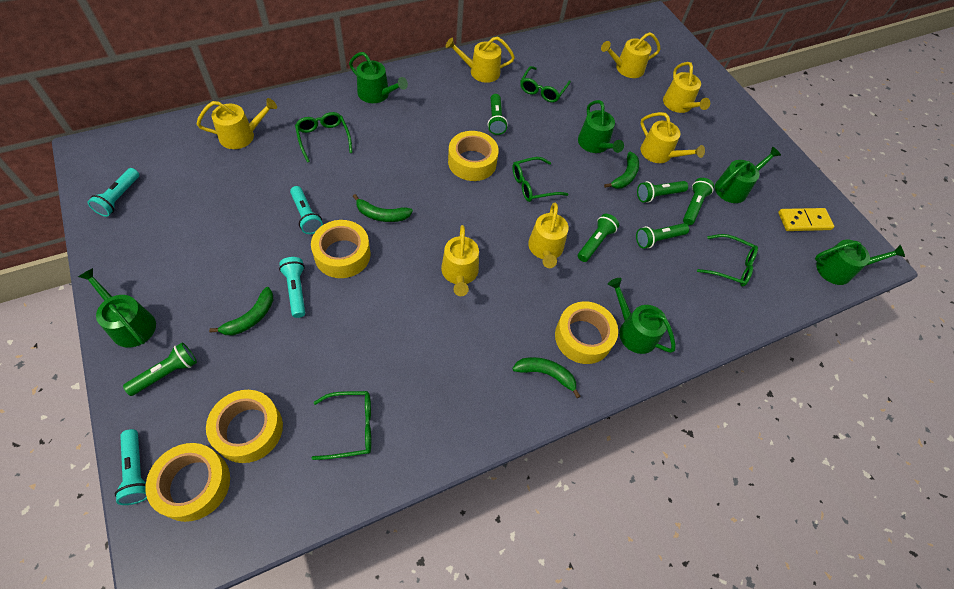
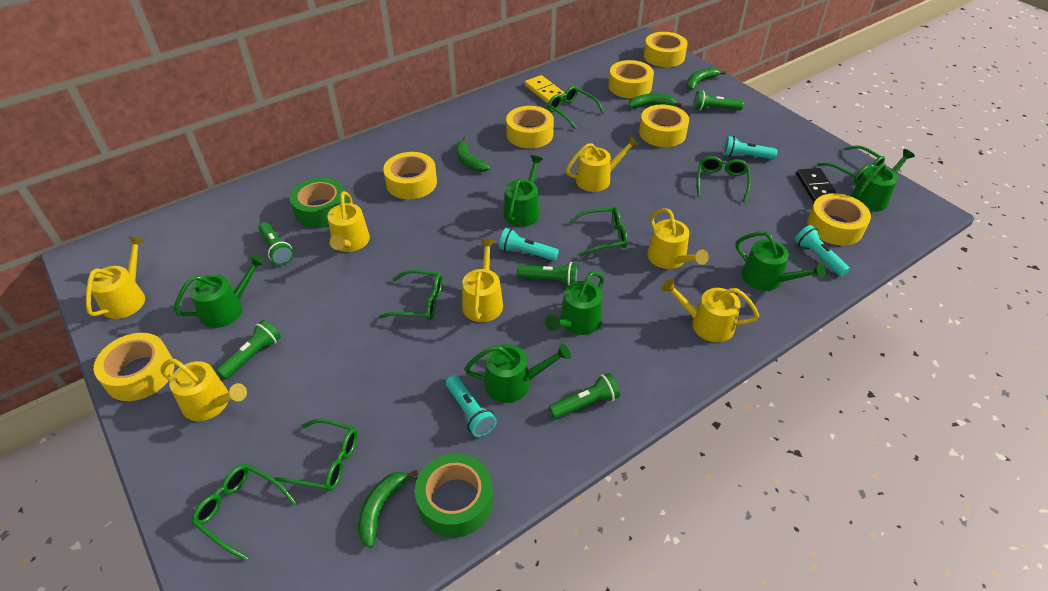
black domino: none = 0 -> [796,168,837,203] = 1
green flashlight: [123,343,197,396] [488,94,508,135] [578,214,619,262] [636,223,689,249] [637,181,688,203] [683,178,714,225] = 6 -> [216,320,281,380] [258,222,294,265] [517,262,578,286] [549,373,620,419] [694,91,744,110] = 5
green glasses: [295,112,353,163] [311,391,371,460] [512,157,568,202] [520,66,571,102] [697,234,758,287] = 5 -> [191,464,296,561] [274,419,357,491] [379,270,442,320] [548,86,604,130] [569,207,628,257] [697,156,751,203] [817,145,885,184] = 7
green tape: none = 0 -> [290,178,347,228] [415,453,493,538] = 2
yellow tape: [146,443,230,522] [206,390,283,463] [311,220,371,278] [448,131,499,181] [555,301,618,364] = 5 -> [94,333,174,401] [383,152,437,199] [506,106,554,149] [608,60,654,99] [639,104,689,147] [644,32,688,67] [807,193,871,246] = 7

